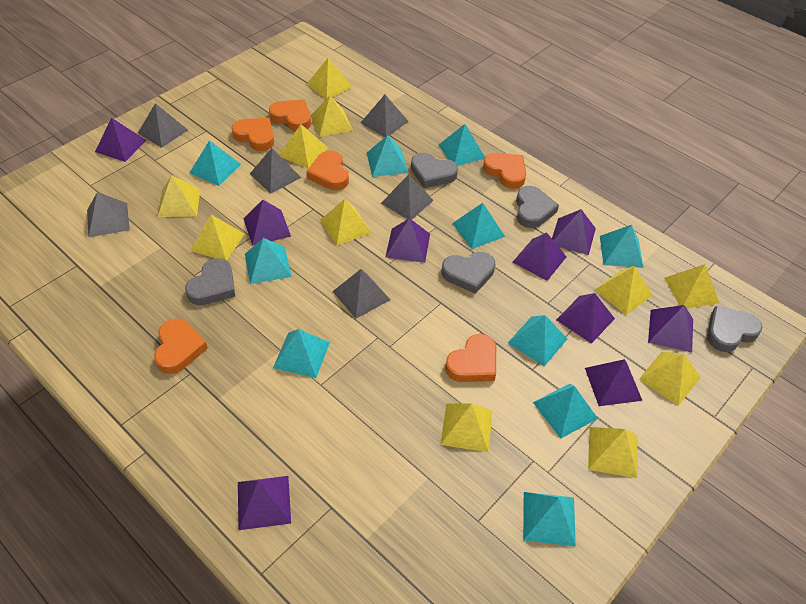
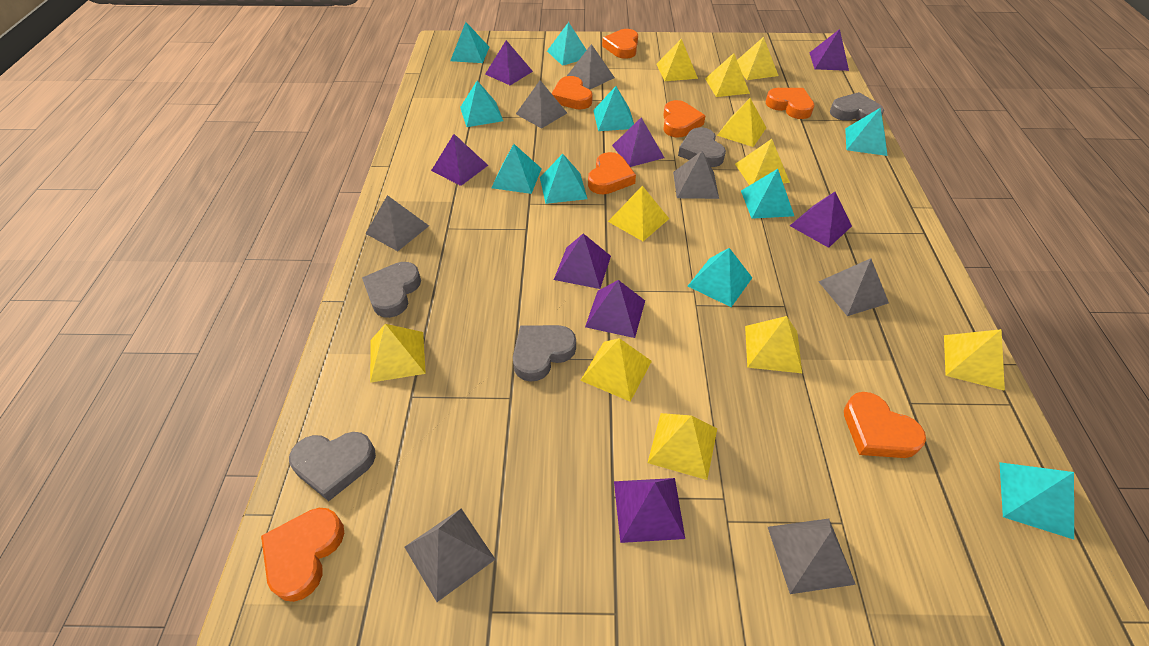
grey pyramid: [87,192,130,237] [138,103,188,148] [250,148,301,194] [332,269,390,319] [361,95,409,137] [381,174,434,219] = 6 -> [366,195,429,251] [405,509,495,602] [516,80,567,129] [567,44,615,90] [673,151,719,199] [768,519,856,594] [818,258,889,316] = 7
orange heart: [154,318,208,374] [231,118,274,151] [269,99,311,131] [306,151,349,190] [445,334,496,382] [483,153,526,189] = 6 -> [261,508,344,602] [551,76,593,109] [588,152,636,194] [602,29,638,59] [663,100,705,138] [766,88,815,119] [844,392,926,458] = 7
purple pyramid: [95,118,146,162] [238,476,291,530] [243,200,291,246] [385,218,430,263] [513,232,566,281] [552,209,596,255] [556,293,615,344] [585,359,643,406] [648,305,693,353] = 9 -> [431,134,488,186] [485,40,533,85] [554,233,611,289] [585,280,645,338] [612,118,664,167] [614,478,685,543] [790,192,852,248] [809,29,849,71] = 8

